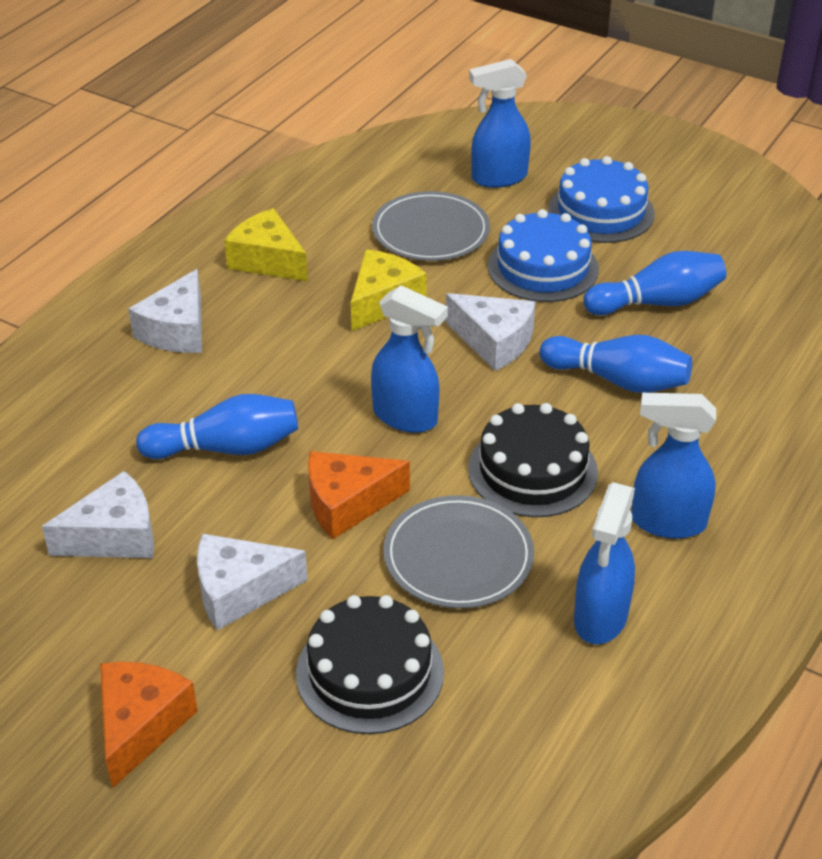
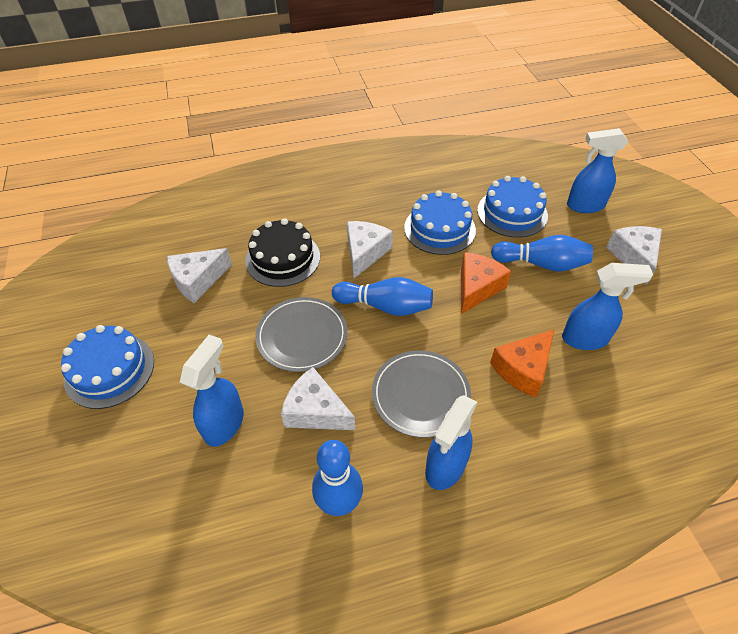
black cake: [296,595,444,734] [468,403,598,517] = 2 -> [245,218,320,287] = 1
blue cake: [488,209,599,302] [548,156,655,243] = 2 -> [61,325,154,409] [404,190,476,255] [477,176,548,238] = 3
yellow cheese: [224,208,308,281] [351,249,427,331] = 2 -> none = 0

